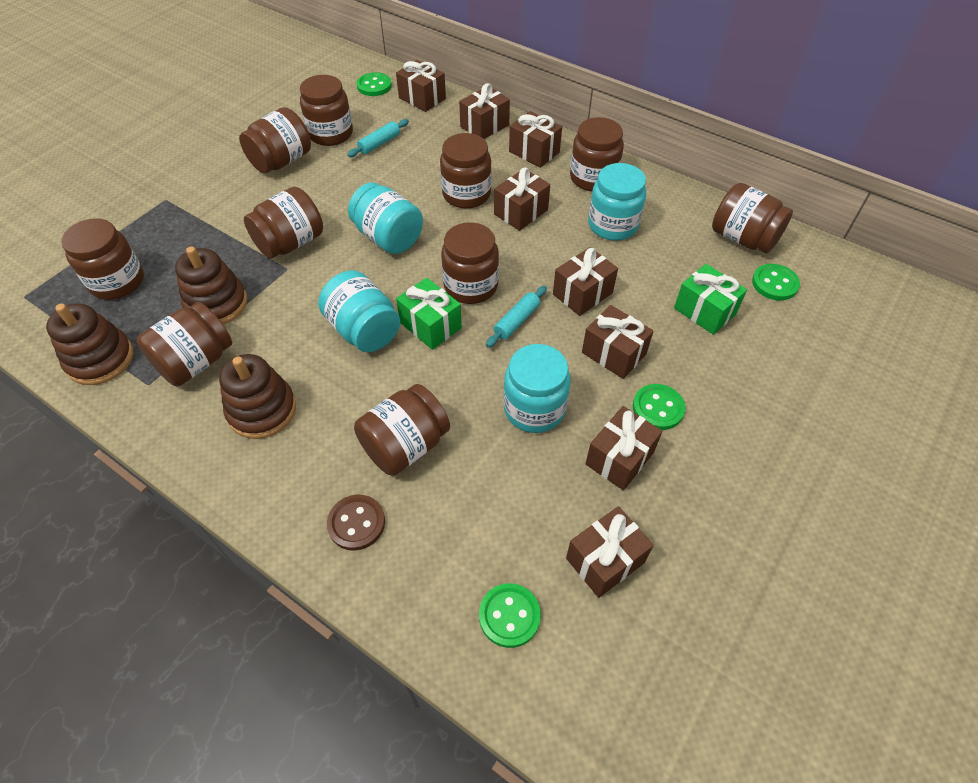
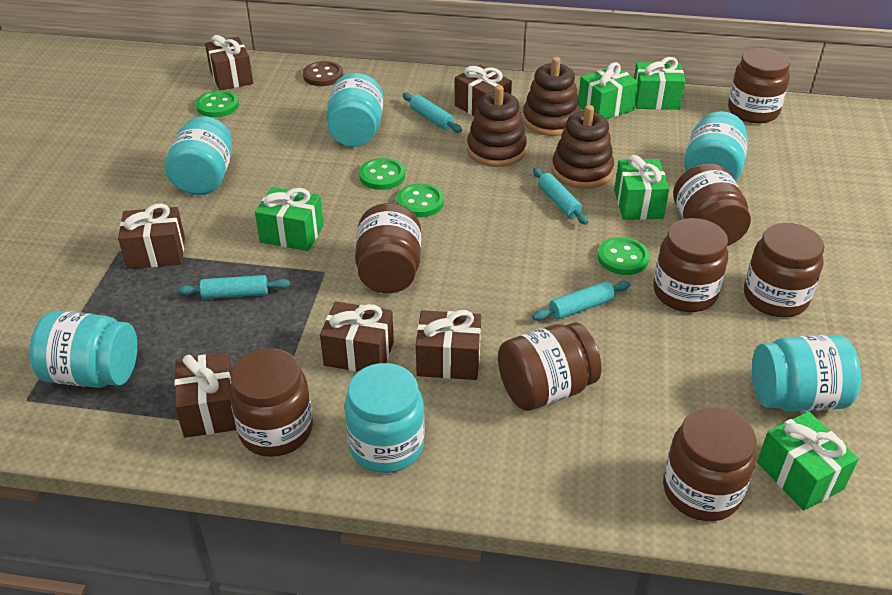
brown gift: [396,60,446,112] [459,83,510,139] [494,167,550,231] [509,111,562,168] [553,247,618,316] [566,506,654,598] [582,305,654,379] [586,406,662,490] = 8 -> [118,203,185,269] [174,352,237,438] [205,35,253,90] [320,302,394,372] [416,310,481,380] [455,65,512,116] = 6
brown jar: [61,218,144,300] [137,302,232,386] [239,107,311,173] [244,187,323,259] [300,75,353,146] [354,384,450,476] [440,133,492,209] [441,222,499,304] [570,117,624,191] [712,183,793,253] = 10 -> [229,348,313,457] [355,203,421,293] [498,322,602,411] [653,218,728,312] [663,407,756,521] [673,163,751,246] [728,48,790,123] [744,223,824,317] = 8
green gift: [396,278,462,350] [674,264,747,335] = 2 -> [255,187,324,251] [578,62,638,119] [614,155,669,220] [634,57,685,110] [757,412,859,511] = 5
turquoise jar: [318,270,400,352] [348,183,423,254] [503,344,570,433] [588,163,646,241] = 4 -> [29,311,137,388] [165,116,232,195] [326,73,384,147] [344,363,425,473] [684,111,748,181] [752,335,861,412] = 6
turquoise rolling pin: [347,119,409,157] [486,286,547,348] = 2 -> [177,275,290,299] [402,92,462,133] [532,281,631,320] [533,168,589,225] = 4

